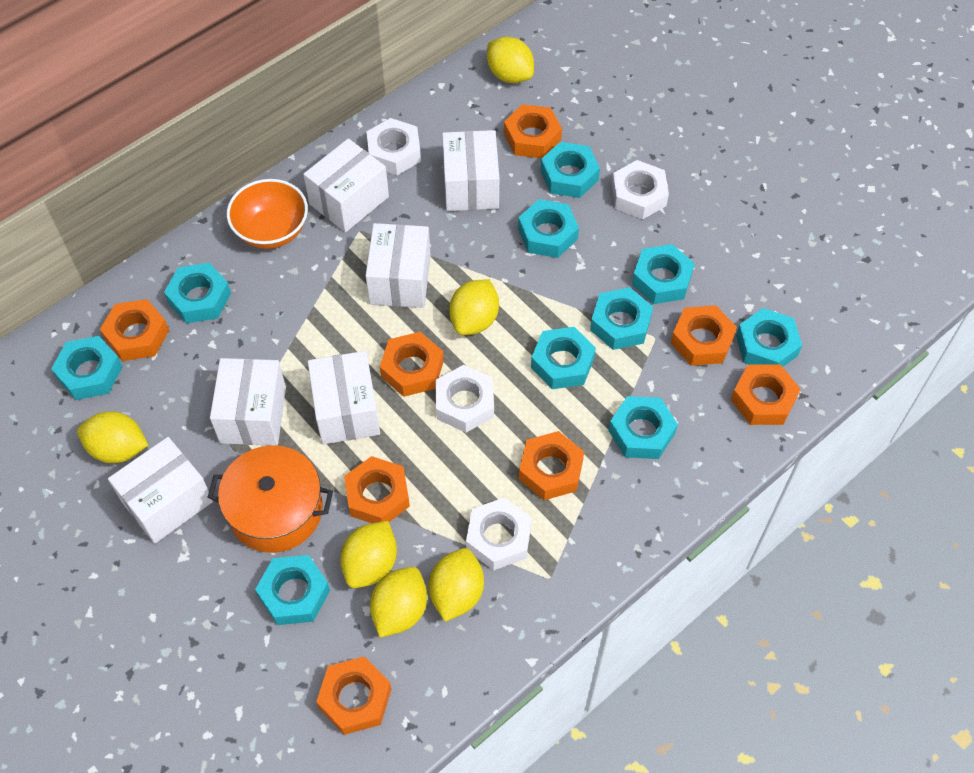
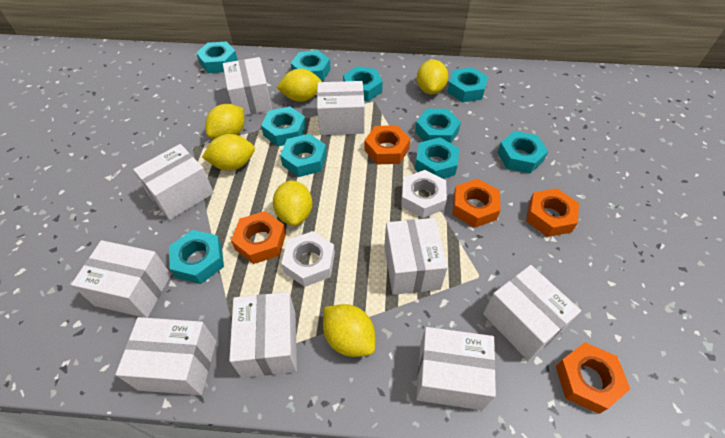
orange bowl: [227,179,308,249] = 1 -> none = 0
orange nut: [100,299,169,361] [316,656,391,735] [344,456,410,523] [380,332,444,397] [504,104,562,158] [519,431,584,500] [671,305,737,366] [731,364,801,425] = 8 -> [231,211,286,264] [365,125,410,164] [453,179,501,228] [526,188,579,237] [556,342,630,414] = 5
orange pot: [208,445,333,553] = 1 -> none = 0
white box: [108,437,213,544] [210,358,286,446] [303,138,389,232] [308,351,380,444] [365,223,431,308] [442,130,499,211] = 6 -> [71,240,171,318] [115,317,216,395] [133,144,214,220] [223,57,272,116] [229,292,297,378] [317,81,365,135] [384,218,448,295] [416,327,496,410] [483,265,581,361] = 9
white nut: [366,118,421,175] [435,365,494,433] [466,498,532,570] [612,160,669,219] = 4 -> [281,231,335,287] [401,170,447,218] = 2

